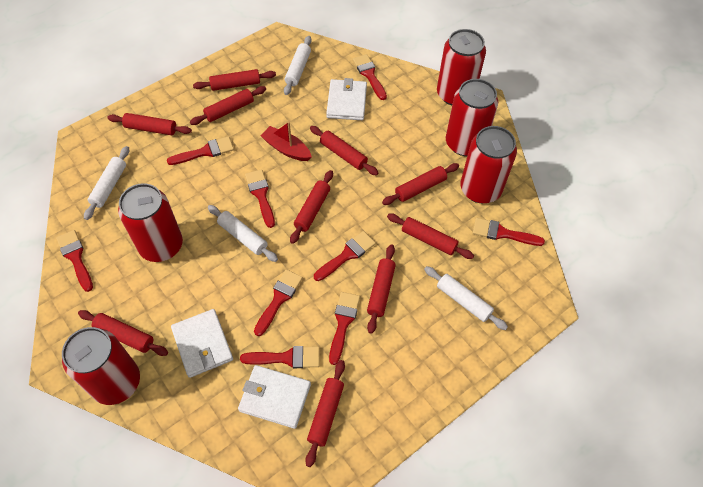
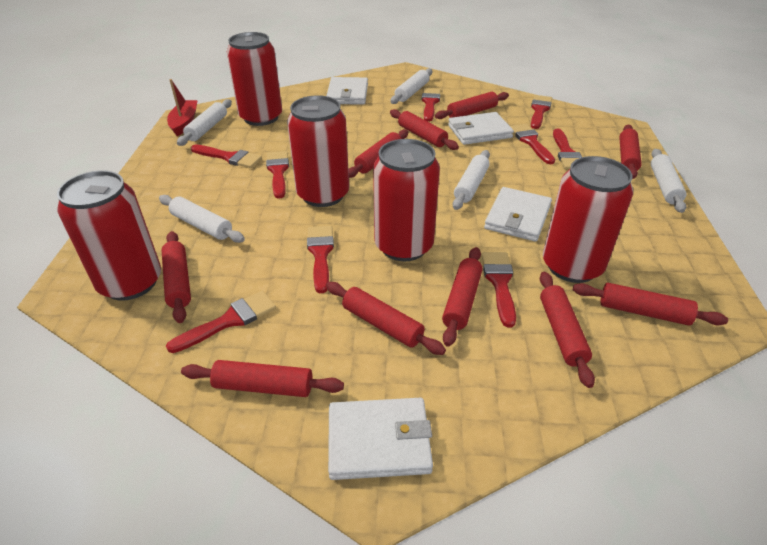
white rolling pin: [84,146,129,220] [208,205,278,262] [284,36,312,95] [424,266,508,330] = 4 -> [159,195,245,243] [177,99,232,146] [390,68,432,104] [452,150,490,210] [651,149,687,213] = 5
white wallet: [171,309,233,378] [238,365,311,429] [326,78,367,120] = 3 -> [326,77,368,105] [328,398,433,480] [448,112,514,145] [484,187,552,242] = 4

